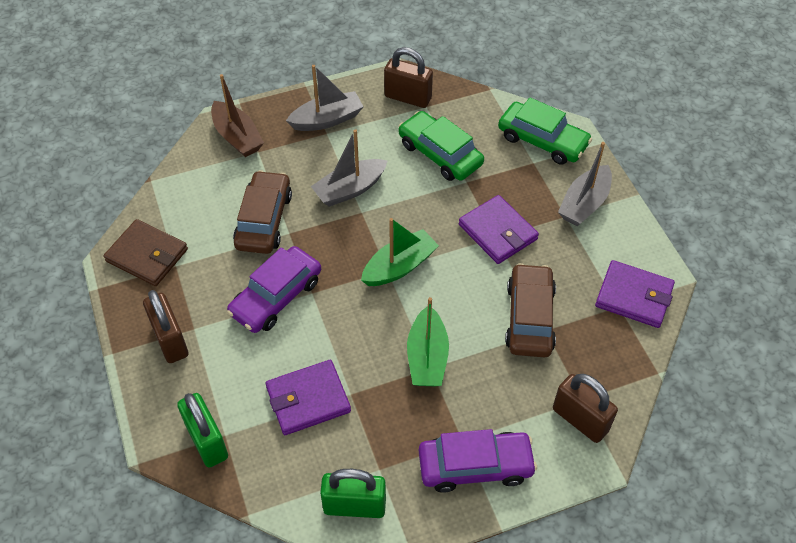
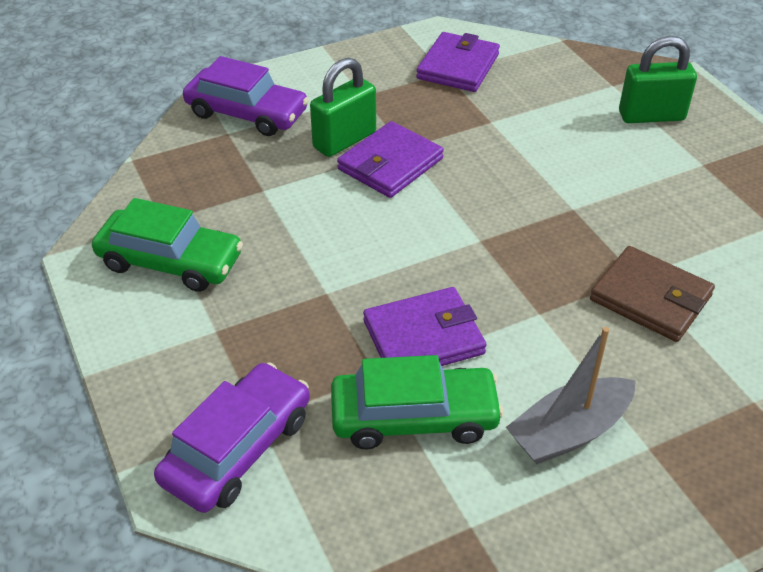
brown boat: [211,74,264,157] = 1 -> none = 0
brown car: [233,170,292,254] [505,263,556,357] = 2 -> none = 0
brown padlock: [143,290,189,363] [384,47,433,108] [553,374,618,443] = 3 -> none = 0
green boat: [361,218,439,286] [407,297,449,386] = 2 -> none = 0
grey boat: [286,65,364,131] [311,129,388,207] [558,142,612,226] = 3 -> [506,327,636,464] = 1

